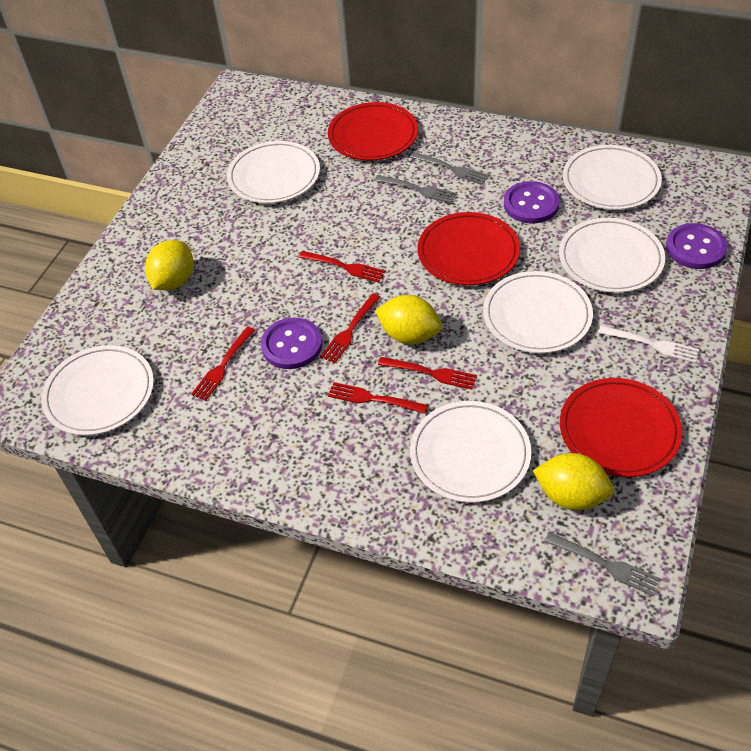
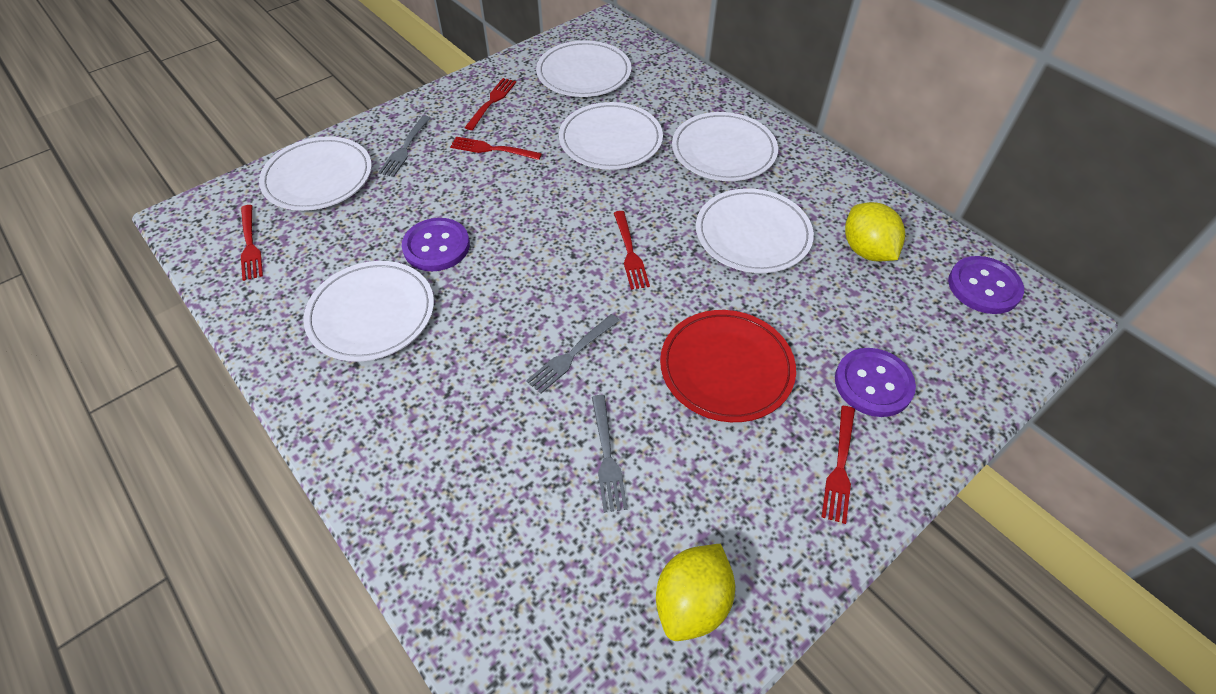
red plate: [328,102,418,160] [417,212,520,285] [560,378,682,477] = 3 -> [660,310,796,422] = 1
white fork: [598,326,699,363] = 1 -> none = 0
yellow lemon: [145,240,194,290] [375,295,442,345] [533,453,614,510] = 3 -> [656,544,735,641] [845,202,905,261] = 2

